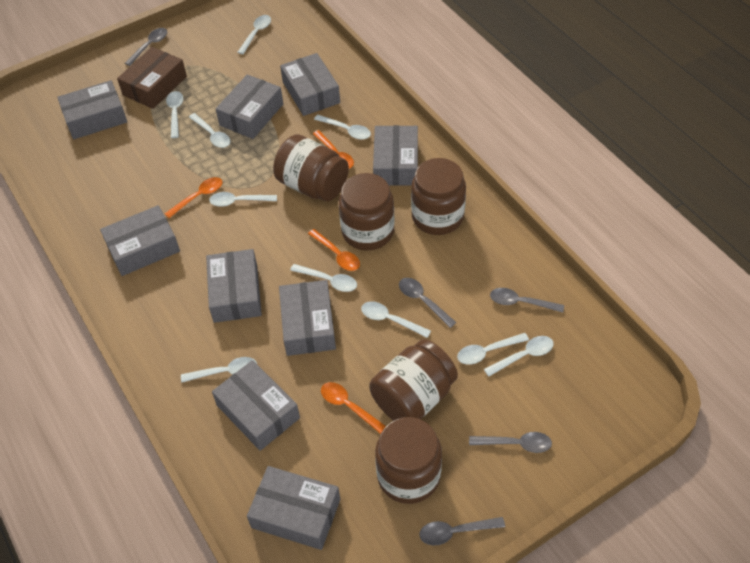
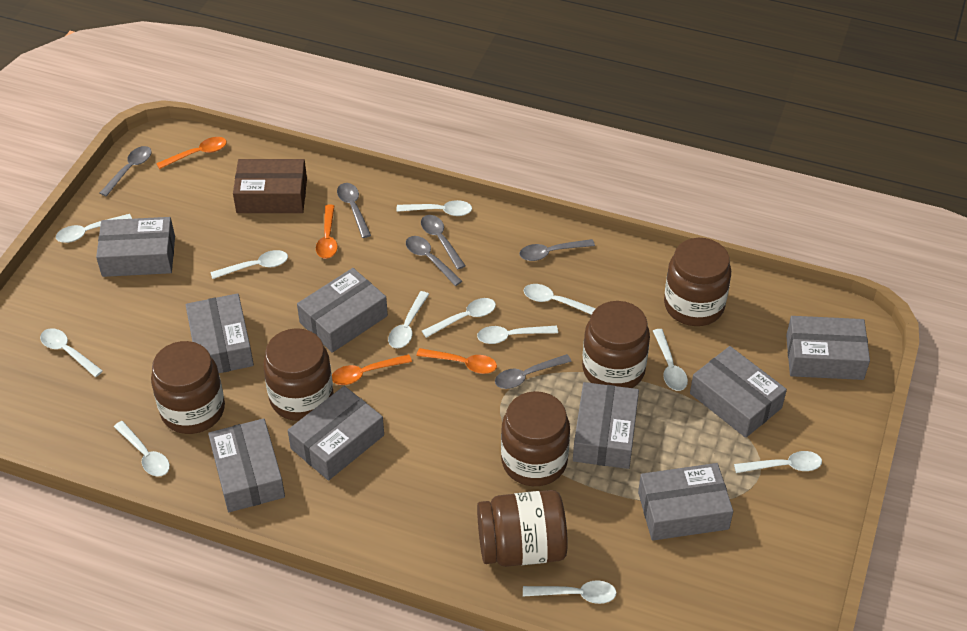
brown jar: [273,134,349,201] [339,173,394,250] [370,339,458,421] [375,417,442,504] [411,158,466,235] = 5 -> [151,341,225,434] [263,328,333,421] [477,490,568,567] [501,391,570,486] [582,301,650,388] [664,238,731,326] = 6
grey spoon: [125,28,167,66] [399,278,457,328] [420,517,505,545] [469,432,552,453] [490,288,564,313] = 5 -> [100,146,152,196] [337,183,371,238] [406,236,462,286] [421,215,465,270] [495,354,572,389] [519,239,595,261] = 6
white spoon: [166,91,183,138] [181,357,257,383] [189,113,230,148] [209,192,277,207] [238,15,271,54] [290,264,357,292] [314,115,371,140] [361,301,431,338] [457,333,529,365] [484,336,554,377] = 10 -> [40,328,103,377] [56,214,132,243] [114,421,170,477] [210,250,288,279] [388,291,429,348] [396,200,472,216] [422,298,496,338] [477,326,558,344] [523,580,617,604] [524,284,596,315] [653,329,688,391] [734,451,822,473] = 12

